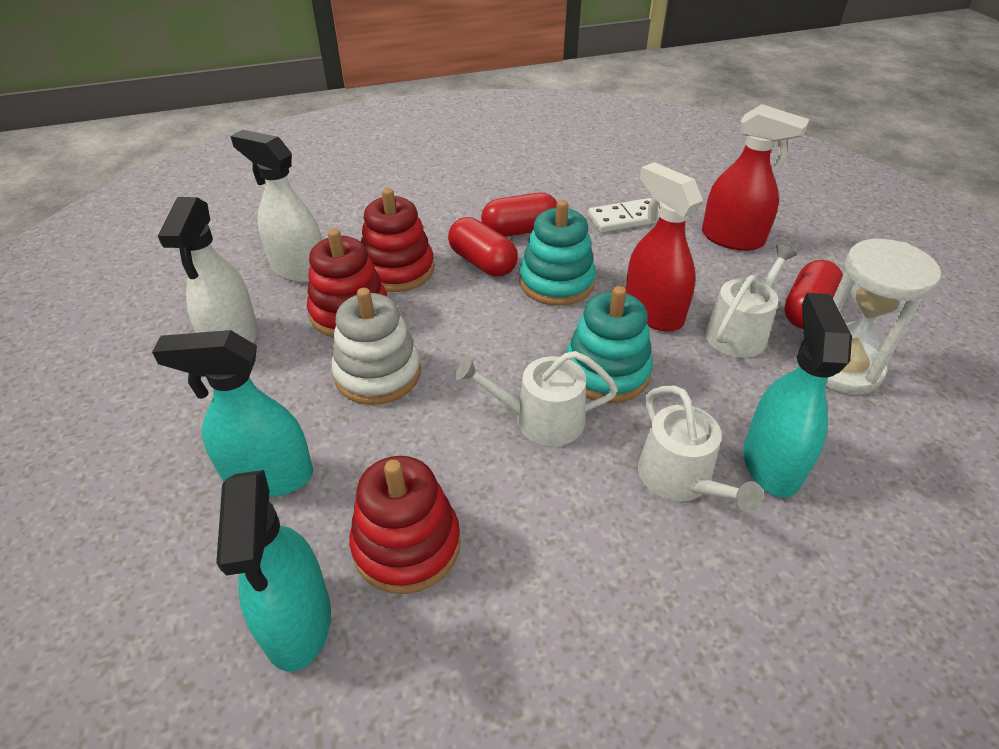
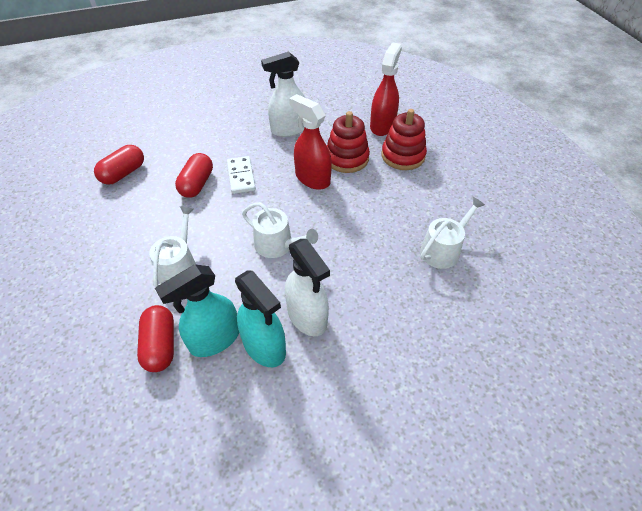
red stacking toy: [307,229,387,337] [350,456,461,594] [361,188,434,292] = 3 -> [327,111,370,173] [381,109,427,170] = 2
turquoise spray bottle: [152,330,313,497] [216,470,331,671] [743,293,852,497] = 3 -> [155,264,239,357] [235,270,286,367] = 2
turquoise stacking toy: [519,200,596,306] [565,286,653,403] = 2 -> none = 0
white hourglass: [826,239,941,394] = 1 -> none = 0
white stacking toy: [331,288,421,405] = 1 -> none = 0

